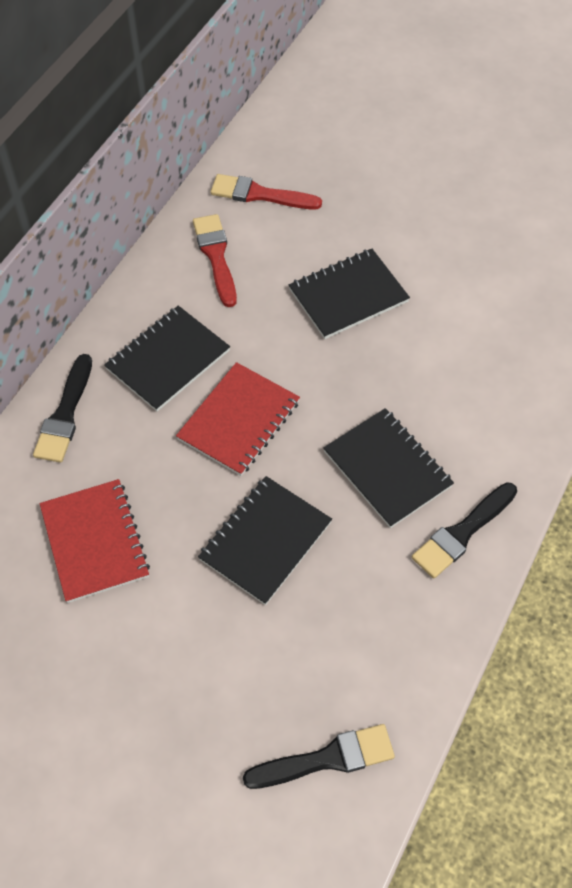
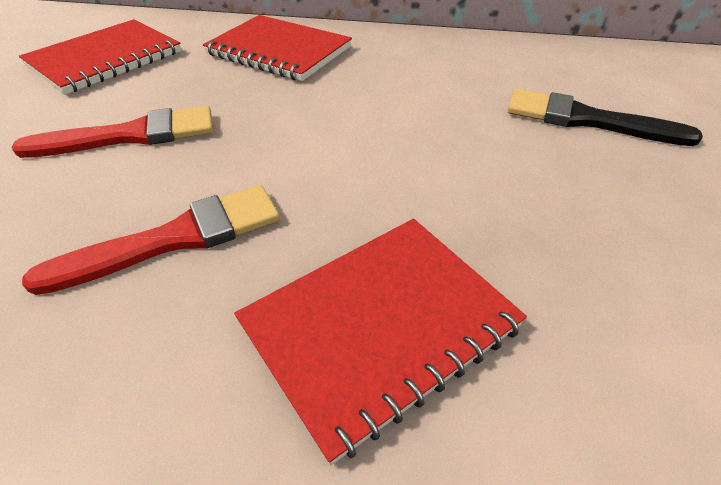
black brush: [33,354,92,463] [243,724,395,789] [412,482,517,578] = 3 -> [507,89,703,146] = 1
black notebook: [104,306,230,412] [198,476,332,605] [289,249,410,339] [323,408,454,528] = 4 -> none = 0
red notebook: [40,479,150,603] [176,362,300,476] = 2 -> [19,19,181,94] [203,15,352,81] [234,219,527,465] = 3

